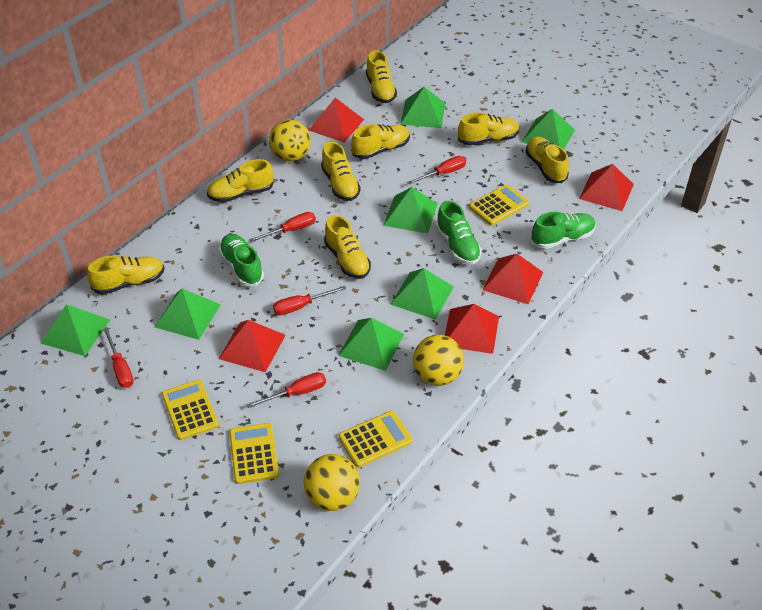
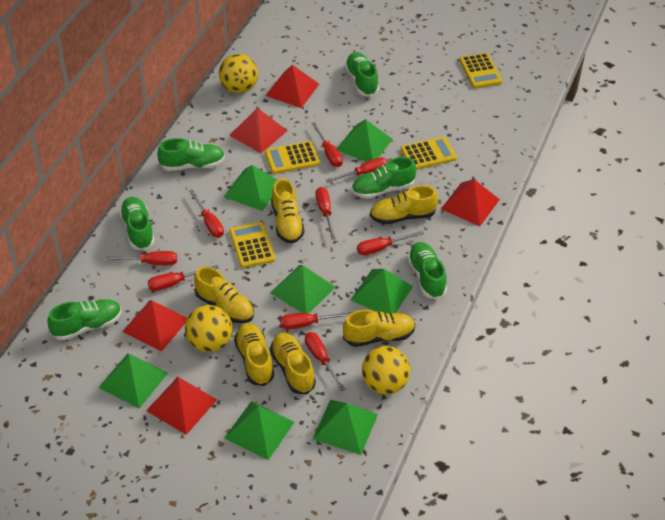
green shoe: [219,234,264,286] [436,201,482,265] [531,212,596,249] = 3 -> [47,299,122,341] [119,197,155,251] [157,138,225,171] [345,52,379,97] [352,157,416,199] [407,242,447,299] = 6
red screwdriver: [103,328,134,388] [247,372,326,408] [249,212,316,242] [273,286,346,315] [407,156,466,185] = 5 -> [105,251,177,265] [148,265,219,291] [189,190,224,238] [280,312,353,329] [305,332,345,391] [311,122,343,167] [316,187,336,240] [326,157,388,183] [357,231,424,255] = 9
yellow shoe: [87,256,165,295] [207,159,274,203] [321,142,361,201] [324,215,371,279] [351,124,410,159] [366,50,397,103] [458,112,520,146] [525,137,569,183] = 8 -> [194,267,254,323] [234,323,274,386] [270,333,316,394] [271,179,304,243] [343,310,415,347] [370,185,438,225] = 6

